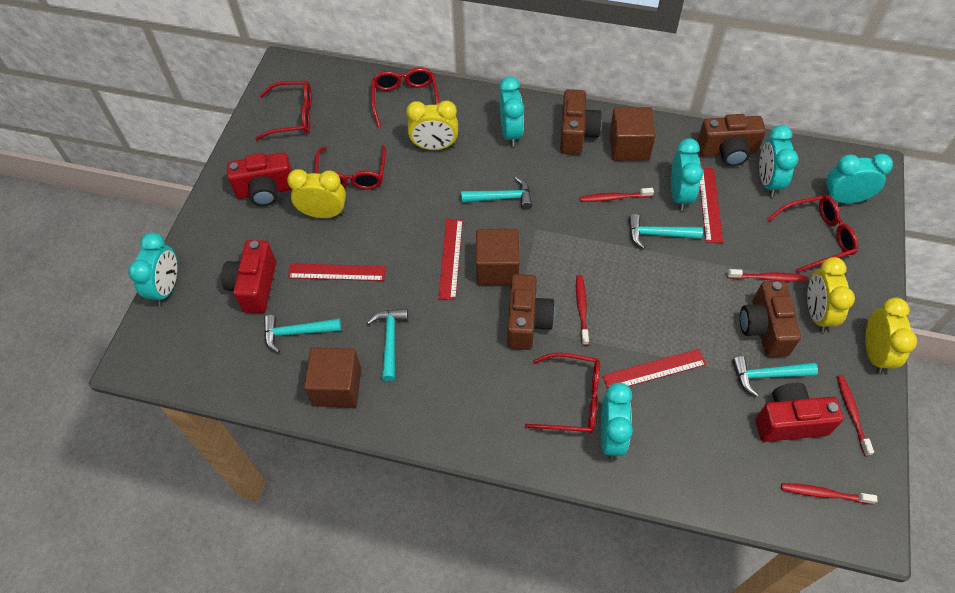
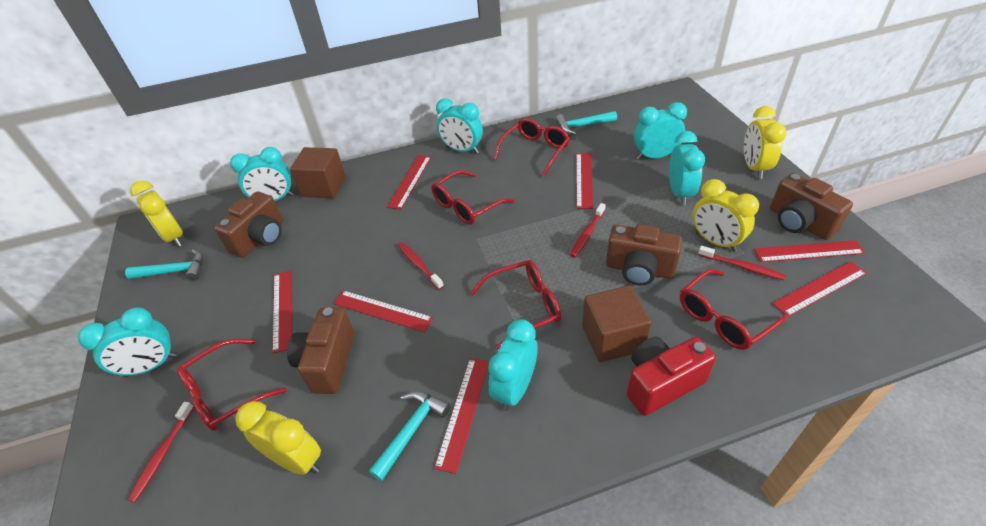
brown cube: [304,348,361,408] [476,229,520,285] [609,107,656,161] = 3 -> [290,147,346,199] [582,285,651,362] = 2
red camera: [221,240,276,313] [227,153,293,206] [755,383,843,442] = 3 -> [627,337,716,416] = 1
red ruler: [288,263,386,281] [438,219,463,300] [602,349,706,389] [700,168,723,243] = 4 -> [272,271,293,354] [333,290,433,332] [387,155,431,210] [434,358,489,474] [576,153,593,209] [754,240,865,262] [772,261,867,317] = 7
red toothbrush: [576,275,589,346] [580,188,654,202] [727,269,807,282] [781,483,877,505] [837,375,874,456] = 5 -> [128,402,194,502] [398,242,444,290] [570,203,606,258] [698,246,786,280] = 4
turquoise hammer: [264,315,341,353] [367,308,408,381] [461,177,532,209] [629,214,703,249] [732,356,818,397] = 5 -> [125,249,203,281] [369,391,451,481] [555,111,617,135] = 3

